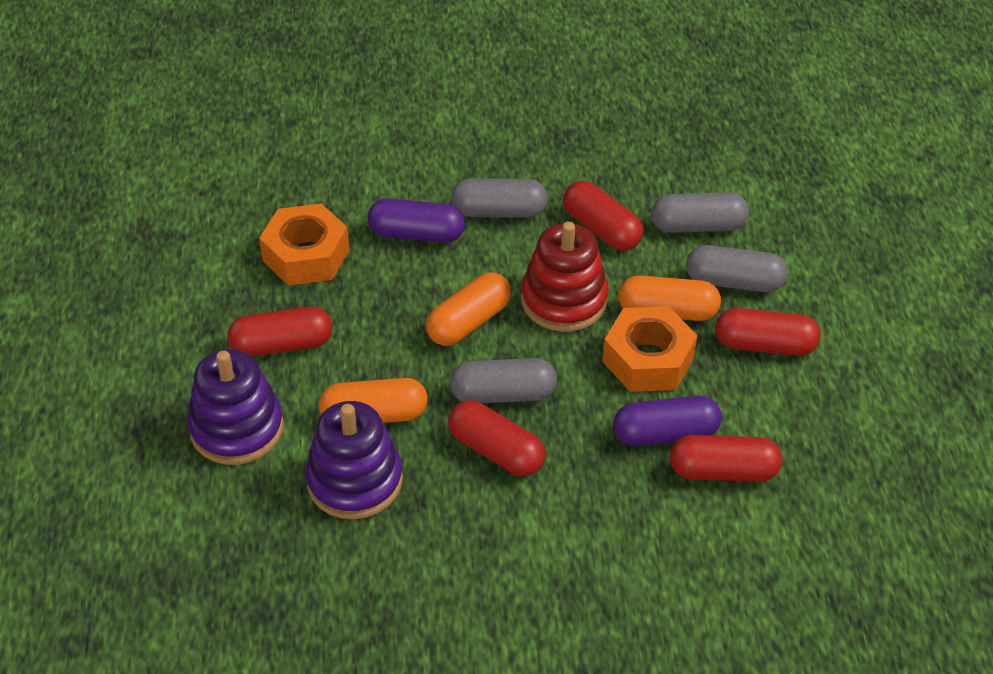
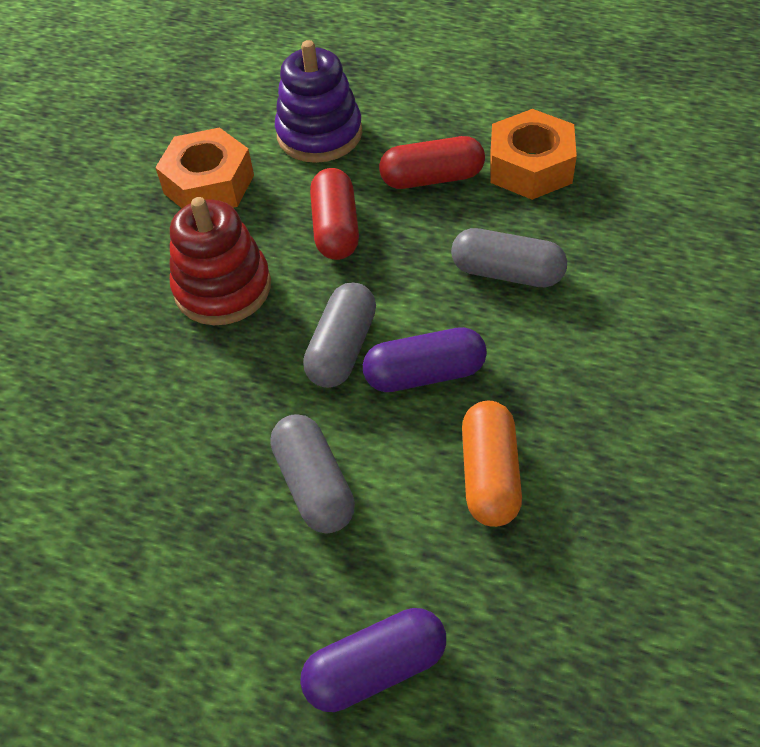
grey capsule: [450,358,557,403] [451,179,548,217] [652,192,749,233] [686,245,787,292] = 4 -> [271,414,355,533] [303,282,376,388] [451,228,567,287] = 3
orange capsule: [319,378,428,423] [426,272,511,346] [618,275,721,321] = 3 -> [462,401,522,527] = 1
purple stacking toy: [187,349,284,465] [305,401,403,520] = 2 -> [275,40,362,163] = 1
red capsule: [227,307,332,357] [448,400,546,476] [563,181,643,251] [670,435,782,482] [715,308,820,356] = 5 -> [310,168,359,260] [379,136,485,189] = 2

